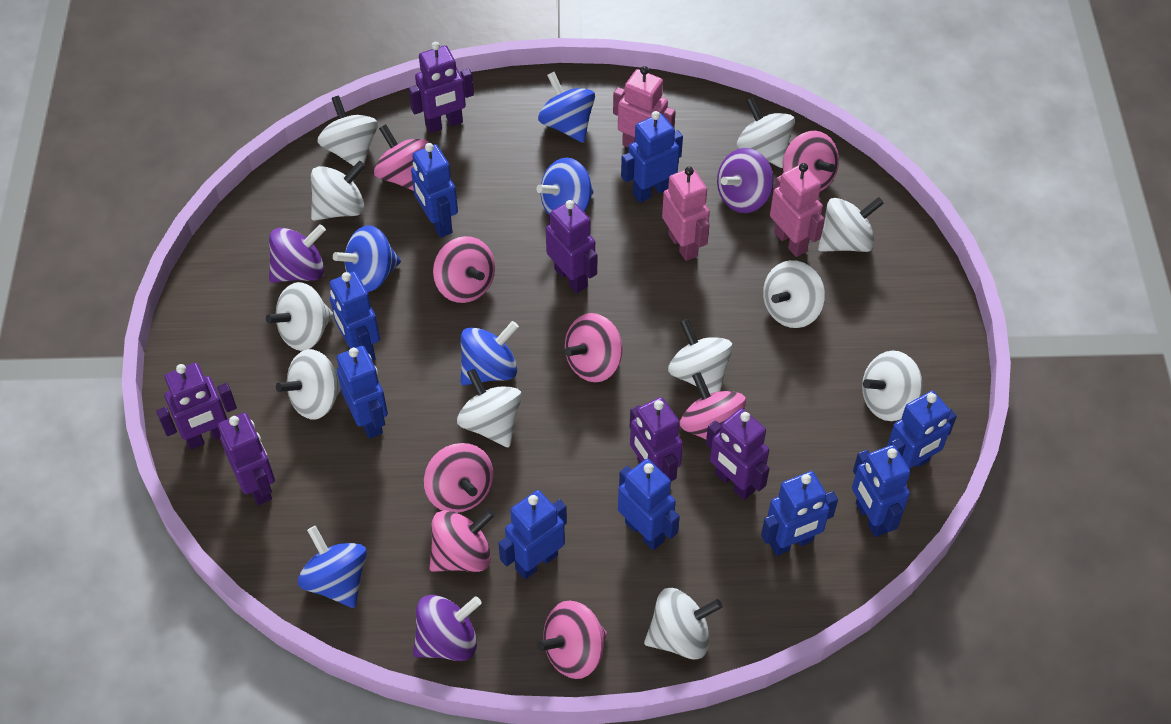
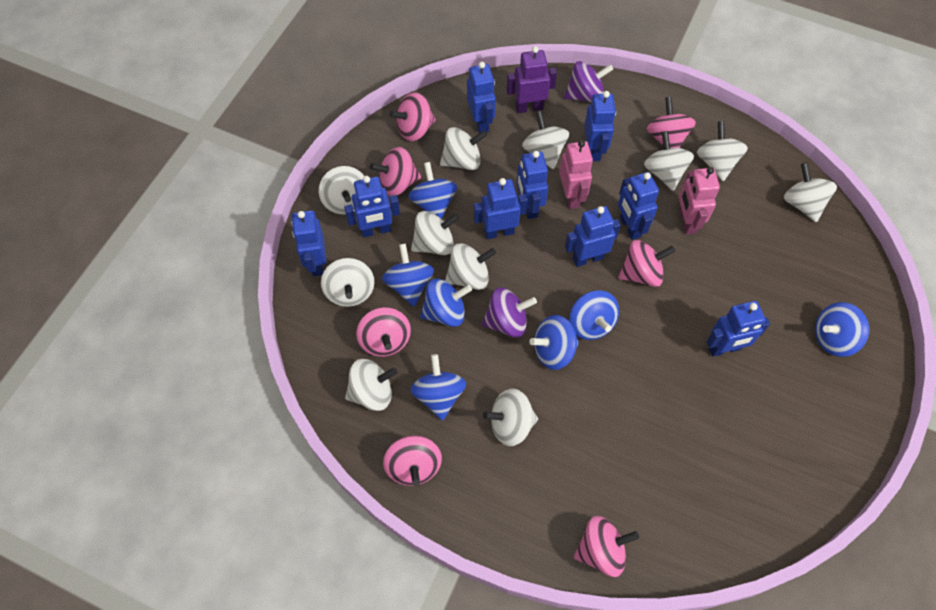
blue spinning top: [298,526,367,608] [333,225,401,292] [460,321,519,385] [536,158,593,214] [538,72,595,143] = 5 -> [382,243,434,306] [408,162,458,219] [410,354,466,421] [420,279,472,327] [530,315,579,370] [569,290,619,340] [815,302,869,357] = 7
pink robot: [613,66,676,148] [662,167,710,261] [770,163,825,257] = 3 -> [559,140,593,209] [679,167,720,234] = 2
pink spinning top: [374,124,429,191] [424,443,493,513] [429,509,495,572] [433,236,495,303] [537,600,607,679] [565,313,622,382] [680,372,746,440] [783,131,839,192] = 8 -> [356,307,411,357] [370,147,421,196] [383,436,442,486] [389,93,436,141] [574,516,639,577] [618,240,675,287] [647,97,696,148] = 7
purple robot: [156,363,237,450] [218,413,275,505] [408,42,474,133] [546,200,597,293] [630,397,683,481] [706,408,770,500] = 6 -> [507,46,557,113] = 1
purple spinning top: [269,224,326,283] [413,595,482,661] [717,148,774,213] = 3 -> [482,288,537,338] [564,61,614,102] = 2

